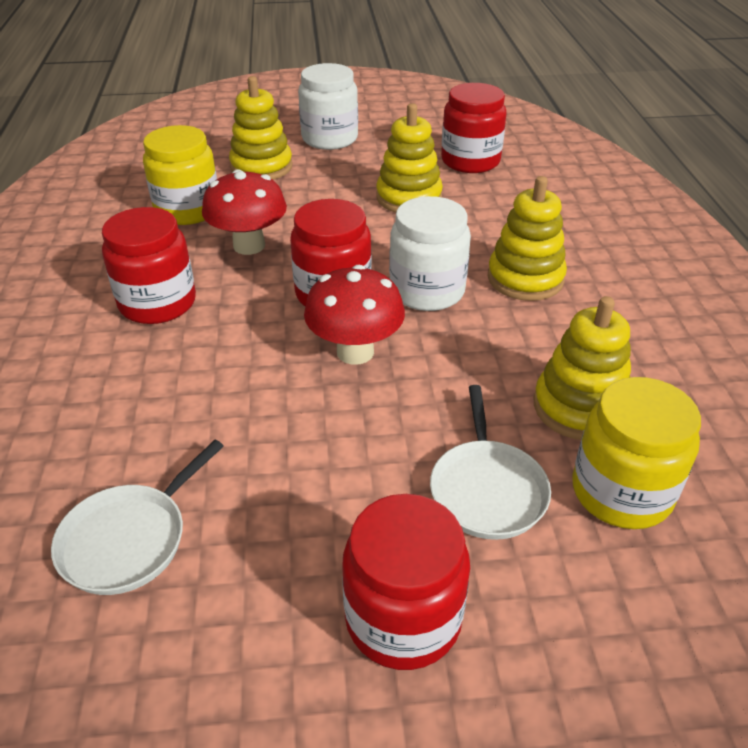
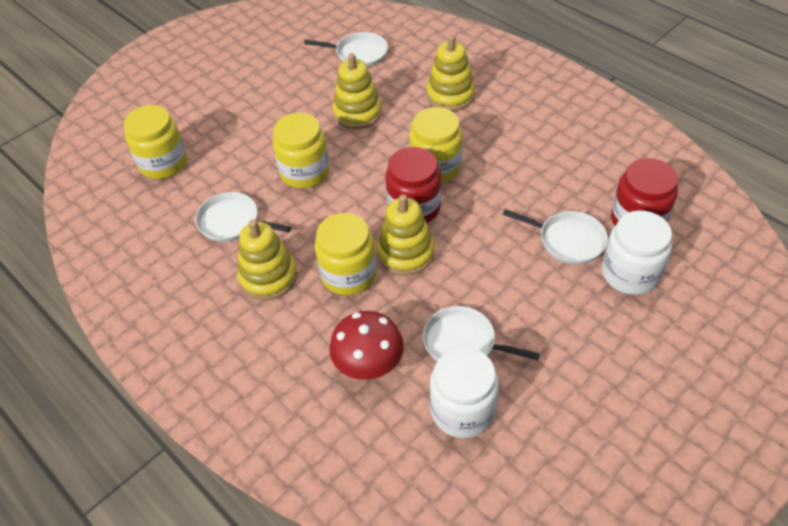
red jar: [102,207,196,324] [290,199,371,306] [342,494,470,670] [441,83,507,173] = 4 -> [385,147,441,223] [611,158,678,226] = 2
red mushroom: [202,169,287,255] [304,265,405,365] = 2 -> [329,311,404,380] = 1
white pan: [51,440,224,595] [430,385,551,540] = 2 -> [195,192,291,242] [304,32,388,67] [423,306,540,361] [503,209,608,264] = 4
yellow jar: [143,125,217,225] [572,377,701,529] = 2 -> [124,105,187,179] [272,113,329,188] [315,213,377,295] [409,107,463,183] = 4

